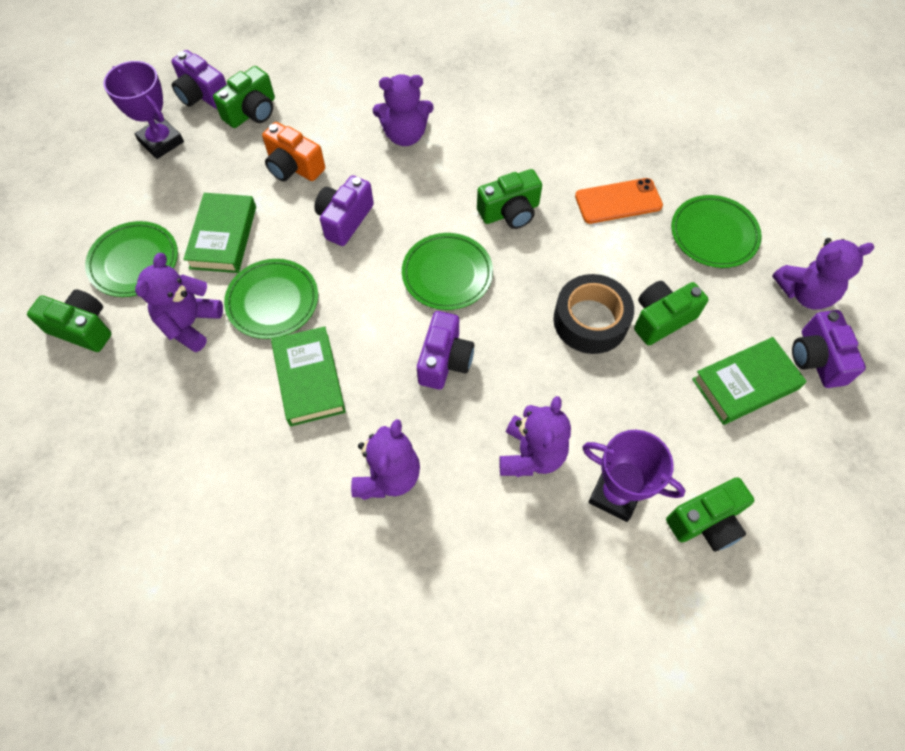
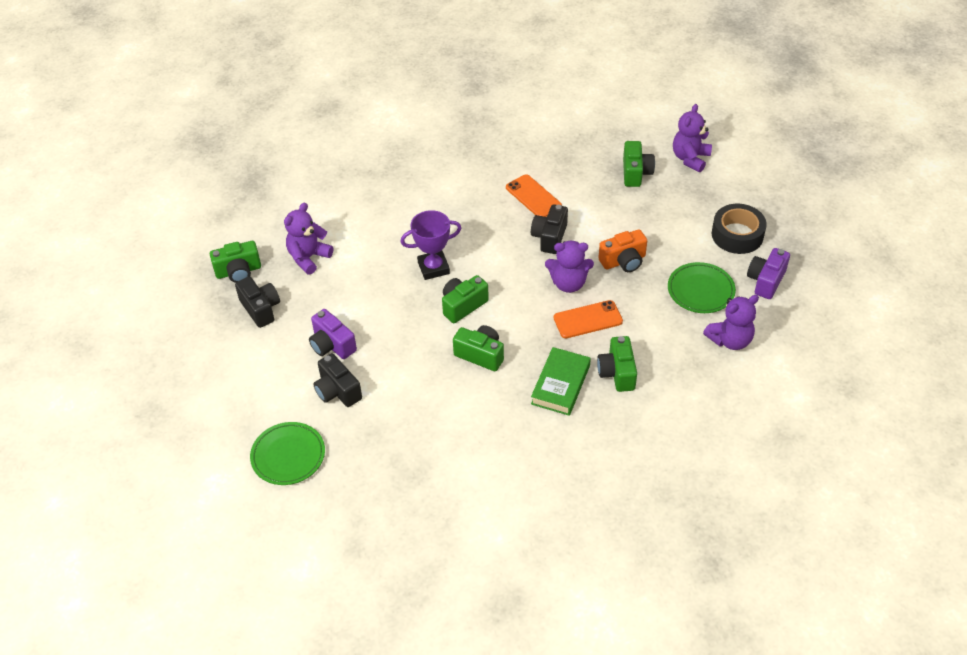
black camera: none = 0 -> [235,276,280,328] [313,353,362,407] [531,204,568,254] = 3
green book: [183,193,256,273] [271,326,346,426] [692,337,807,425] = 3 -> [531,347,591,416] = 1
green plate: [85,221,178,297] [224,259,318,339] [402,233,493,310] [671,195,762,268] = 4 -> [250,422,325,485] [668,262,736,313] = 2
orange phone: [575,178,663,224] = 1 -> [506,174,562,217] [554,300,623,338] = 2
purple camera: [172,50,227,109] [314,175,374,246] [417,311,474,390] [792,310,866,388] = 4 -> [309,309,357,359] [747,248,790,299] = 2
purple teddy bear: [135,253,223,352] [351,419,420,500] [373,74,434,146] [499,396,571,477] [772,238,875,310] = 5 -> [284,202,333,275] [545,241,594,293] [673,104,712,172] [703,295,759,350] = 4
purple trophy: [104,61,184,159] [582,430,685,522] = 2 -> [401,210,461,280] = 1

